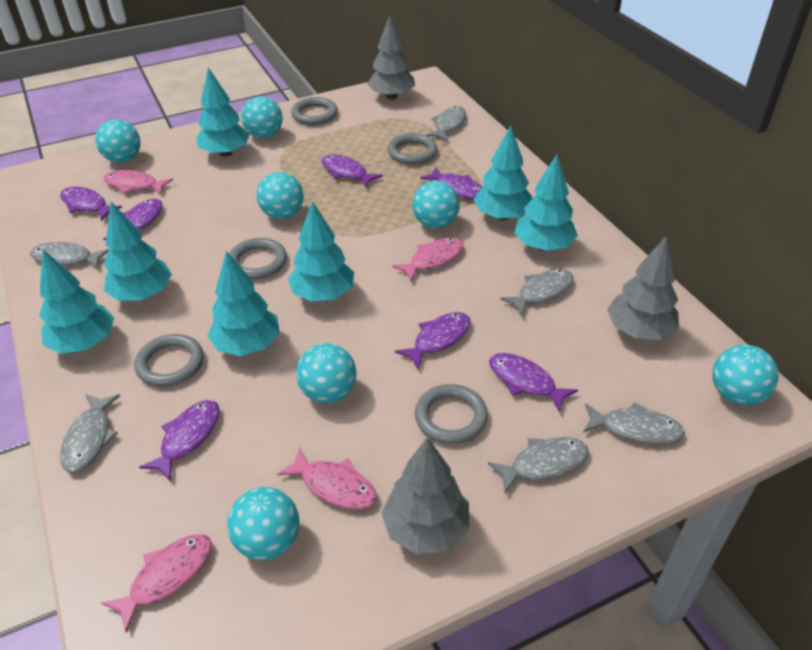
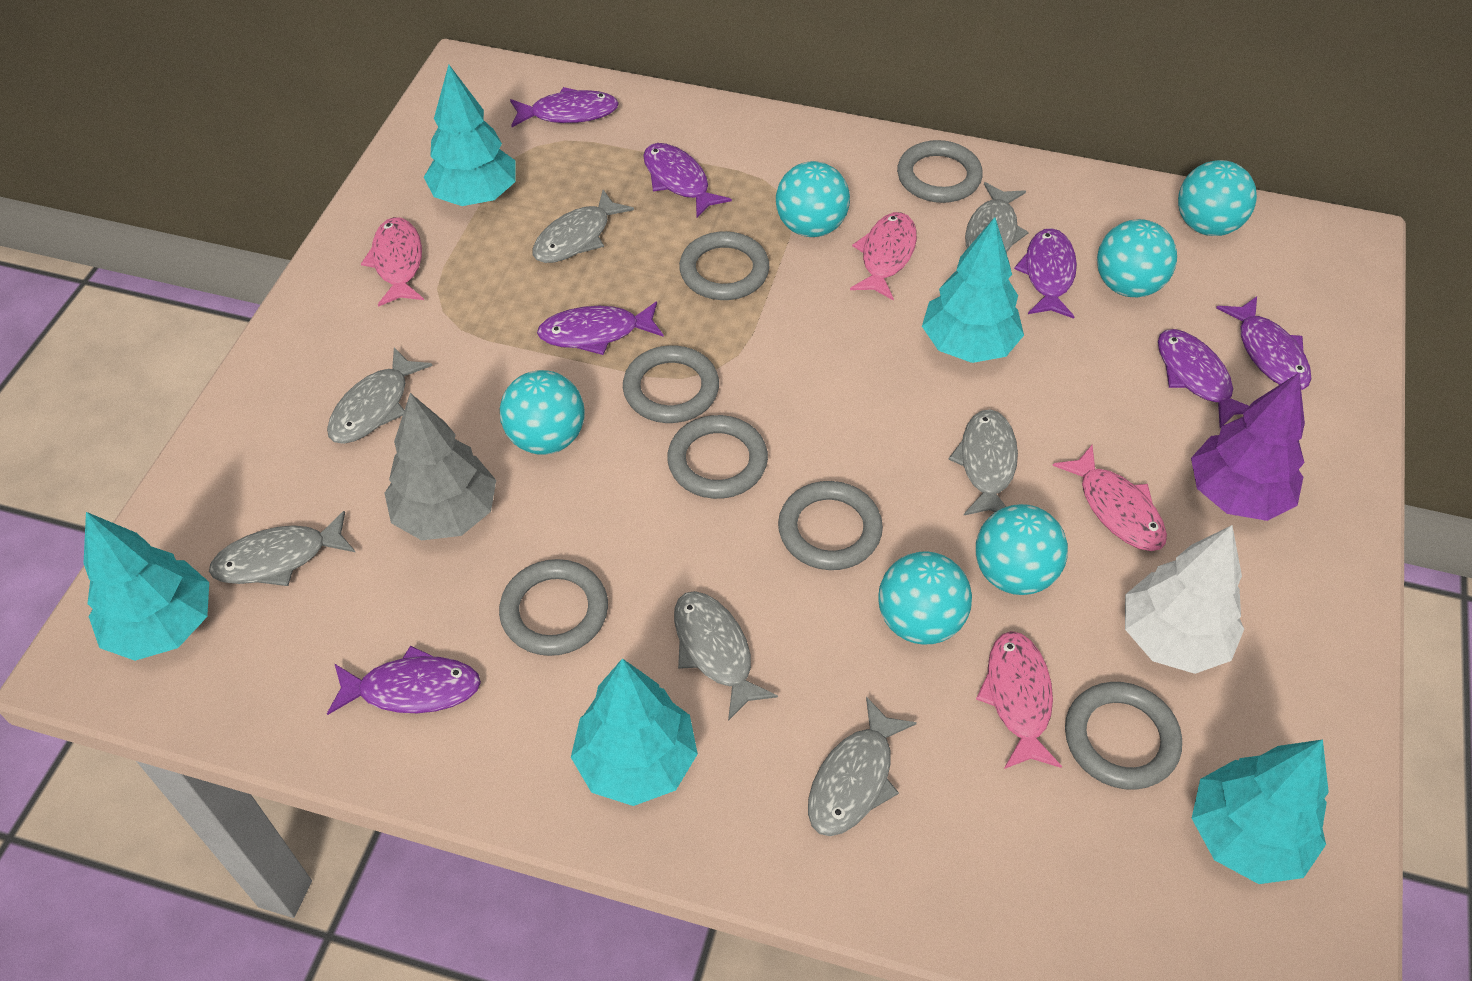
grey fish: [30,242,109,269] [60,394,120,473] [426,106,466,141] [488,437,589,493] [500,269,573,316] [583,402,685,444] = 6 -> [209,511,355,586] [327,347,433,444] [533,190,634,263] [674,591,778,721] [808,697,917,836] [948,409,1018,516] [965,182,1029,253] = 7
grey ring: [134,334,204,387] [229,238,287,279] [291,97,338,125] [388,133,437,165] [415,384,488,444] = 5 -> [499,559,608,656] [623,345,719,423] [667,415,768,499] [679,231,770,300] [778,481,883,570] [897,140,983,203] [1065,682,1182,790] = 7
grey tree: [367,15,415,100] [381,437,469,555] [607,236,679,340] = 3 -> [384,393,496,540] = 1
purple tree: none = 0 -> [1191,373,1305,521] = 1
turquoise ball: [95,119,141,163] [227,487,300,560] [241,96,283,138] [257,172,304,219] [296,343,356,403] [412,181,460,229] [712,345,779,405] = 7 -> [500,370,585,455] [776,161,850,237] [878,551,972,644] [976,504,1068,595] [1097,219,1177,297] [1178,160,1257,236] = 6
turquoise tree: [39,250,114,354] [104,202,172,301] [196,67,250,157] [208,251,280,356] [288,201,354,302] [473,126,532,220] [514,155,578,251] = 7 -> [84,512,209,661] [424,65,516,206] [571,658,698,806] [922,217,1024,363] [1192,740,1329,884] = 5
white tree: none = 0 -> [1125,525,1244,674] = 1

